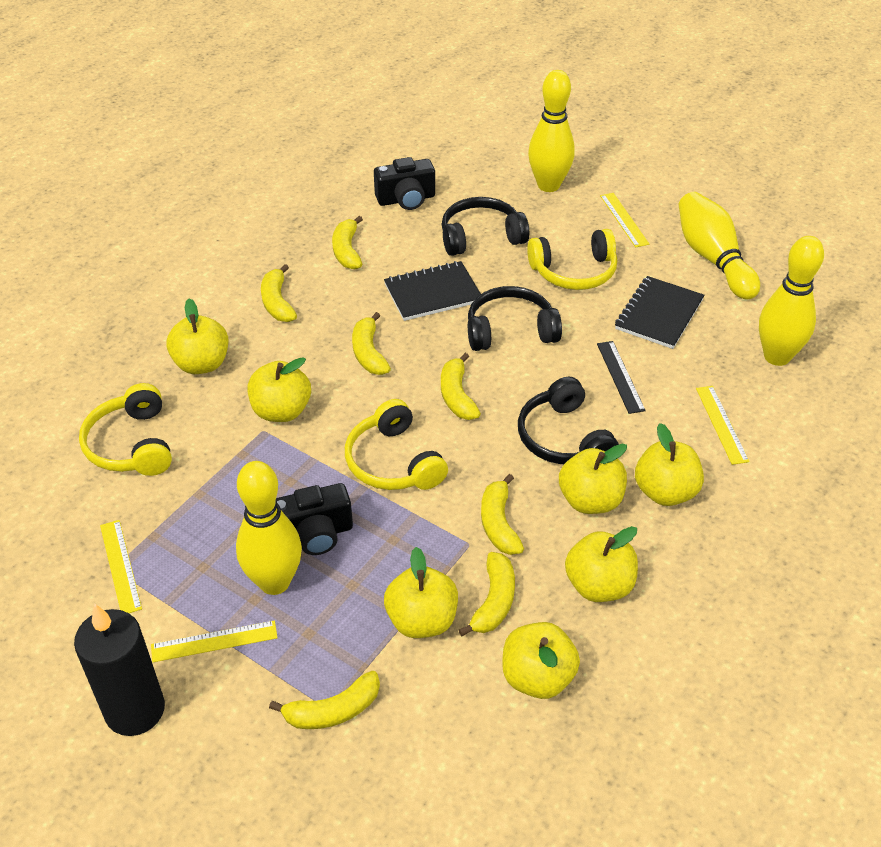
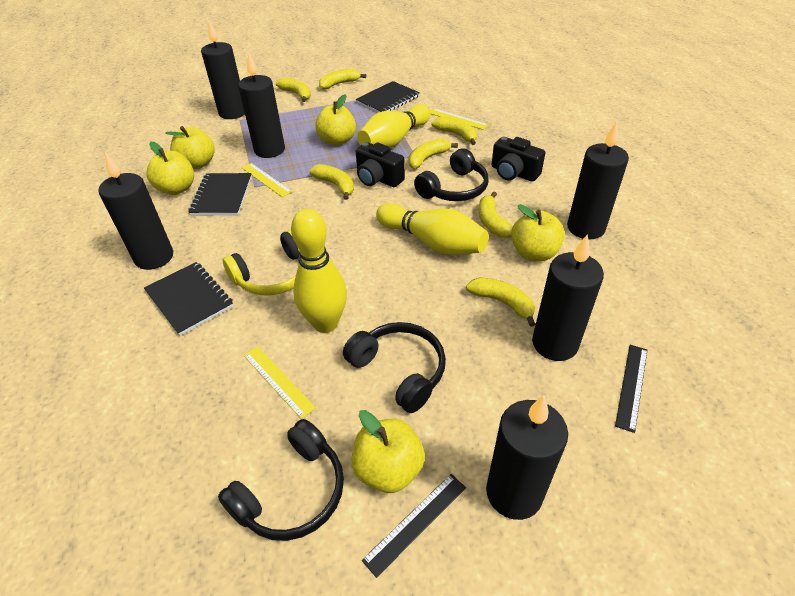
black candle: [74,604,165,736] = 1 -> [99,152,173,270] [201,21,245,119] [238,53,285,158] [486,395,568,520] [532,234,604,361] [567,121,629,239] = 6
black notebook: [384,261,481,321] [615,276,704,349] = 2 -> [144,262,233,336] [188,173,252,216] [356,81,420,113] = 3
black ruler: [597,341,646,414] = 1 -> [362,474,466,578] [615,345,647,433] = 2
yellow apple: [166,298,228,374] [248,357,311,422] [384,547,458,638] [502,622,580,699] [559,444,627,514] [565,526,638,602] [635,423,704,506] = 7 -> [147,142,194,195] [165,126,215,169] [315,94,356,146] [351,410,425,493] [511,204,565,261] = 5
yellow bowling pin: [236,461,302,595] [528,70,575,192] [679,192,760,300] [759,236,824,366] = 4 -> [291,209,347,333] [357,104,430,148] [376,203,489,255] = 3
yellow headphones: [79,383,172,476] [345,399,448,490] [527,229,617,290] = 3 -> [223,229,300,295] = 1
yellow ruler: [100,520,142,613] [151,620,278,662] [600,193,649,247] [696,386,750,465] = 4 -> [242,163,292,197] [243,346,316,419] [430,108,488,130] = 3

